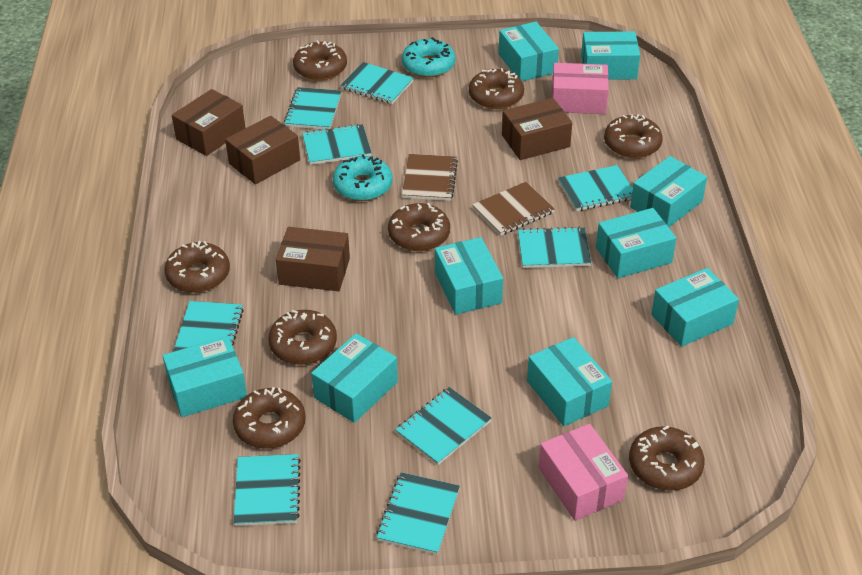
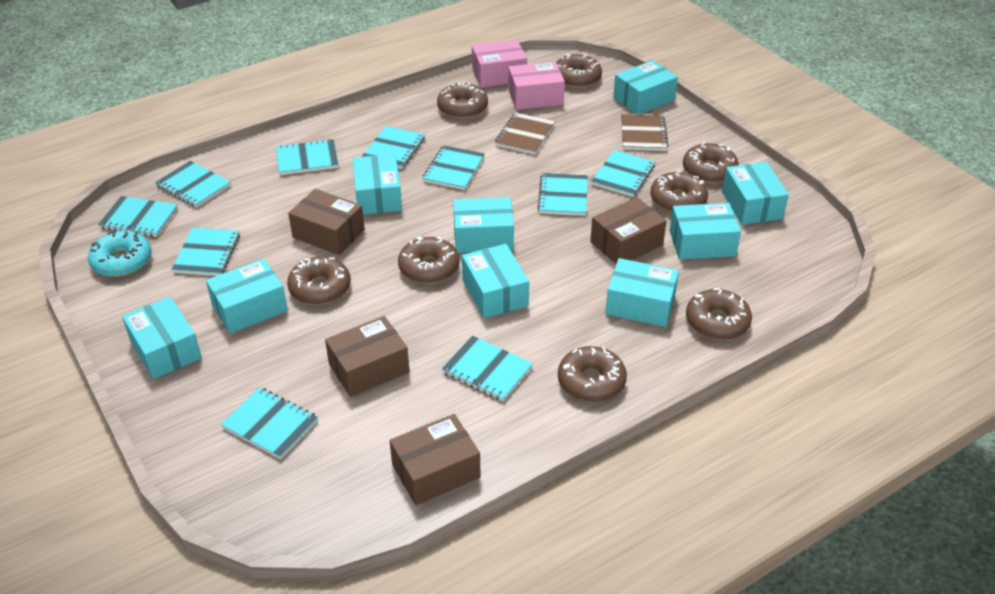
turquoise donut: [333,154,393,201] [402,37,455,78] = 2 -> [88,231,152,277] = 1
turquoise notebook: [173,301,244,352] [234,454,301,526] [284,87,341,130] [302,124,372,165] [341,62,414,104] [376,472,460,555] [395,387,492,465] [518,227,591,268] [558,165,633,211] = 9 -> [98,196,178,237] [155,161,231,207] [171,227,240,276] [221,387,318,459] [276,139,339,175] [361,126,425,169] [422,145,485,190] [442,335,533,401] [538,173,588,216] [591,150,655,197] = 10

